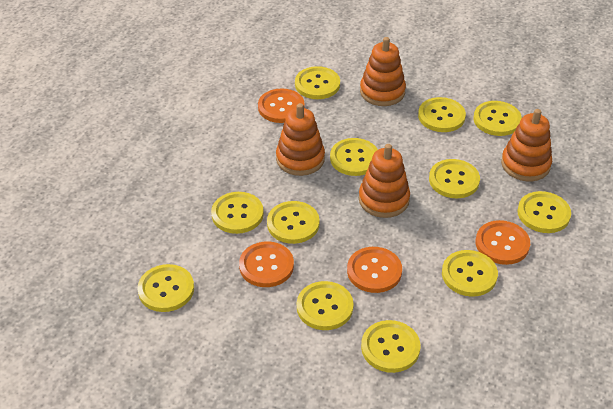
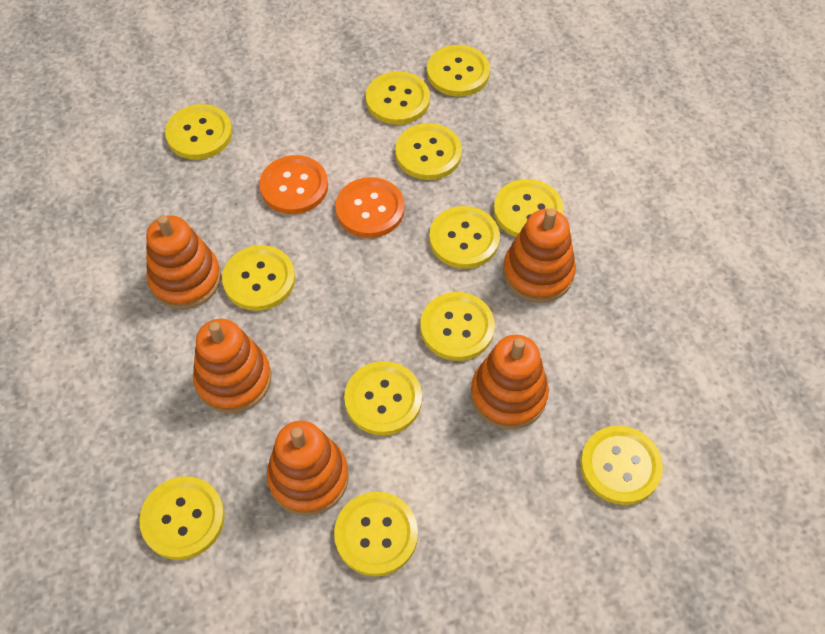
orange button: [239,242,294,287] [258,88,305,123] [347,247,402,293] [476,220,530,265] = 4 -> [259,155,328,214] [335,177,405,238] = 2
orange stacking toy: [276,103,325,176] [359,144,410,218] [360,37,406,106] [501,109,552,181] = 4 -> [146,215,221,309] [193,319,271,413] [267,421,349,516] [471,335,549,429] [503,208,576,303] = 5

